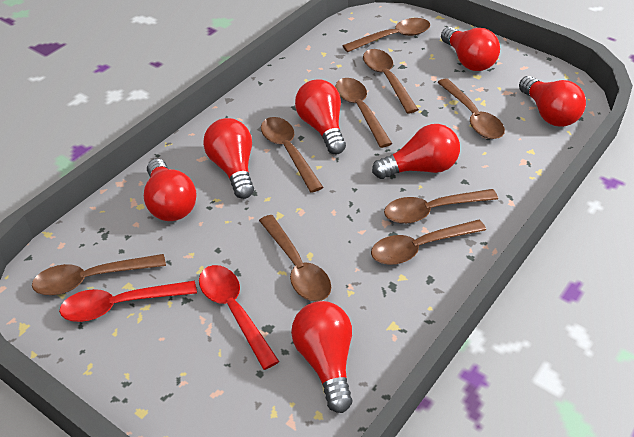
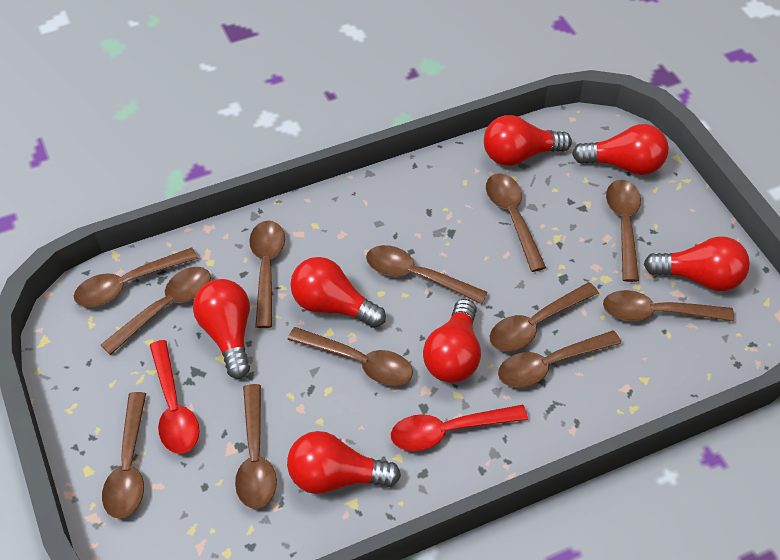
brown spoon: [32,254,166,295] [259,215,331,302] [261,117,324,193] [335,78,392,148] [342,18,430,52] [363,49,419,114] [371,220,486,265] [384,189,498,224] [437,78,505,139] = 9 -> [74,247,198,307] [101,267,211,355] [102,392,146,519] [235,384,277,509] [249,221,285,328] [287,327,413,386] [366,245,488,304] [486,173,546,272] [490,282,599,351] [498,330,621,388] [603,290,734,322] [606,180,641,282] = 12

